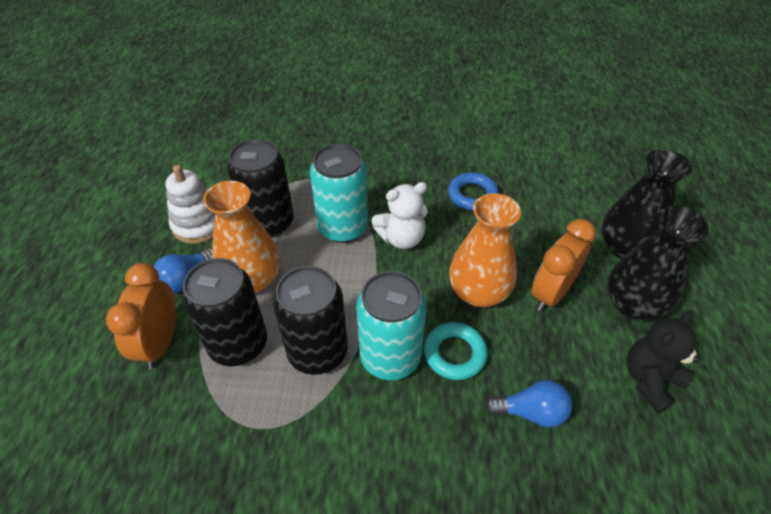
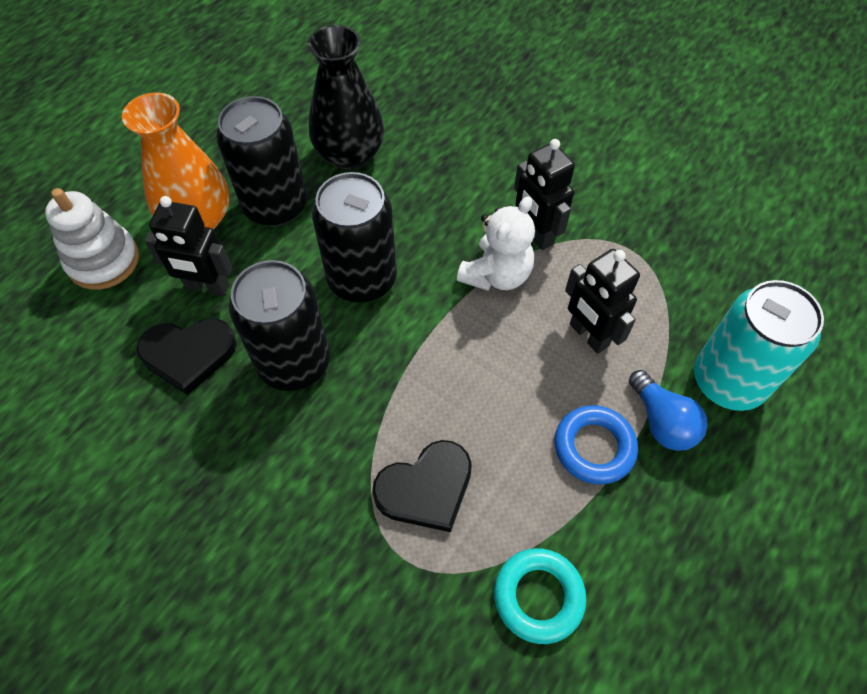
black heart: none = 0 -> [136,318,236,395] [372,440,472,532] = 2
black robot: none = 0 -> [144,196,232,296] [514,139,575,250] [565,249,640,354] = 3
black teddy bear: [626,311,700,414] = 1 -> none = 0
black vase: [602,149,692,259] [607,206,709,320] = 2 -> [308,25,384,170] = 1
blue light bulb: [153,248,212,293] [485,380,572,428] = 2 -> [629,370,708,451] = 1
orange clock: [106,263,176,369] [531,219,596,311] = 2 -> none = 0
orange vase: [203,181,280,293] [449,193,521,307] = 2 -> [122,92,229,230] = 1
turquoise can: [310,144,368,243] [356,271,426,380] = 2 -> [694,280,824,411] = 1

